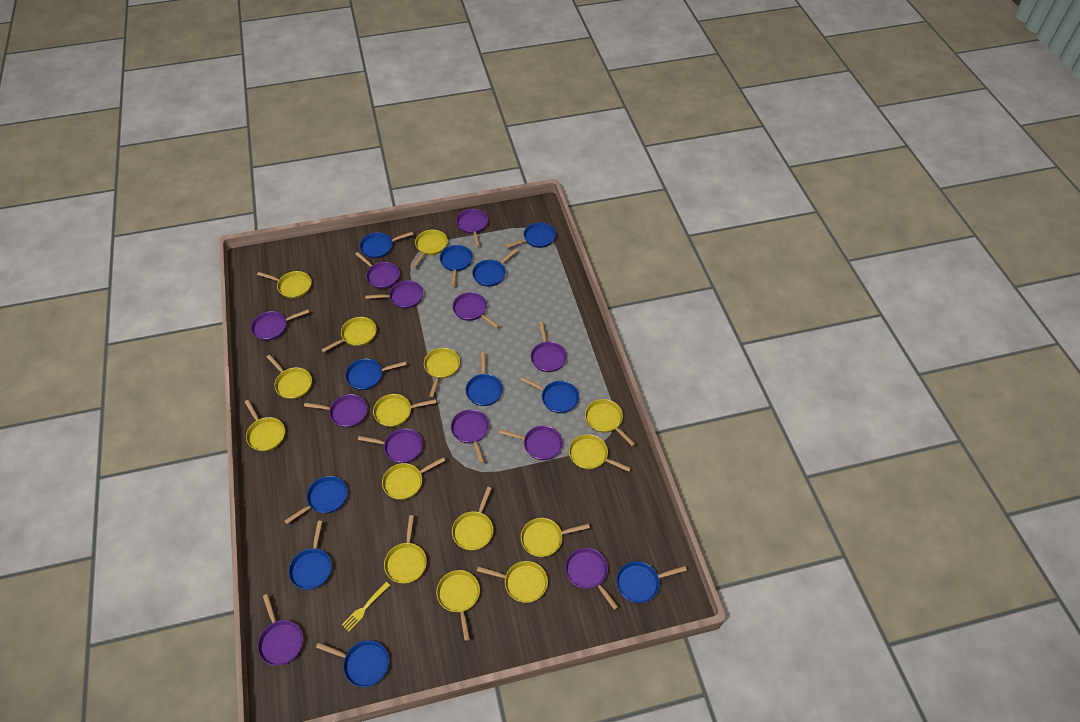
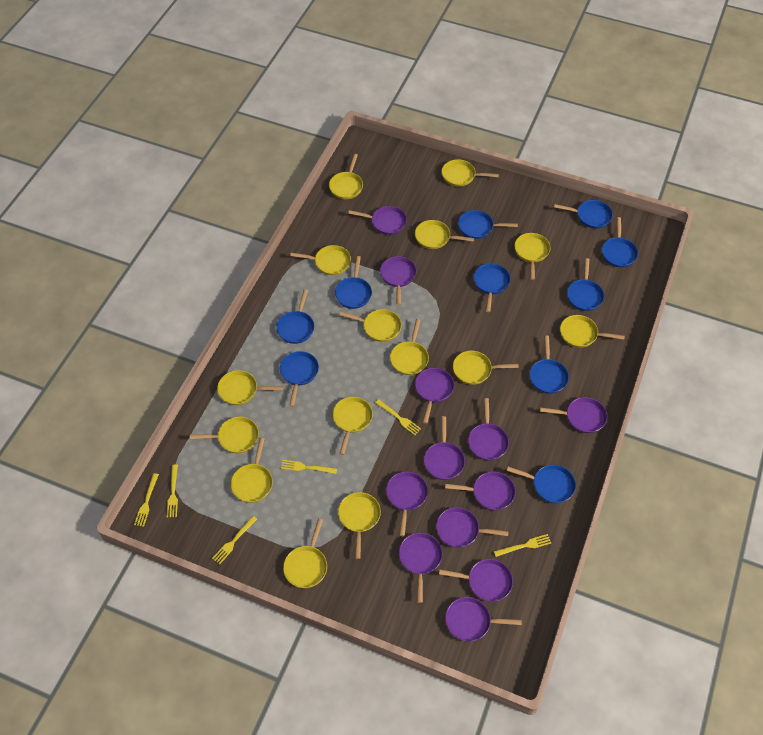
blue pan: [284,476,347,524] [288,521,332,590] [316,640,389,687] [345,359,407,390] [360,232,414,258] [439,245,473,286] [465,352,503,406] [472,248,518,287] [505,222,556,248] [521,377,579,413] [616,561,687,603] = 11 -> [276,289,314,344] [280,351,319,407] [335,256,372,309] [458,210,518,239] [474,263,510,312] [507,465,576,503] [530,336,569,394] [554,200,613,228] [567,258,604,311] [602,217,638,267] = 10
yellow fork: [342,582,390,631] = 1 -> [134,473,159,527] [167,465,178,518] [212,516,257,564] [281,460,337,474] [375,399,421,435] [494,534,551,557] = 6

